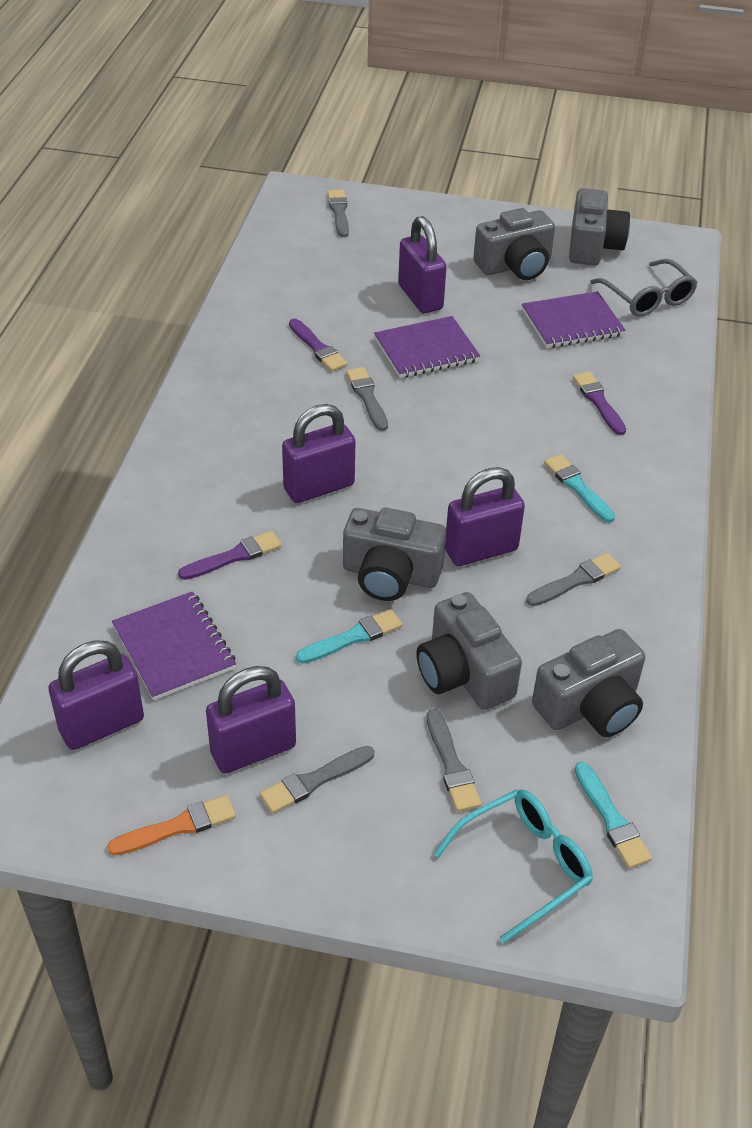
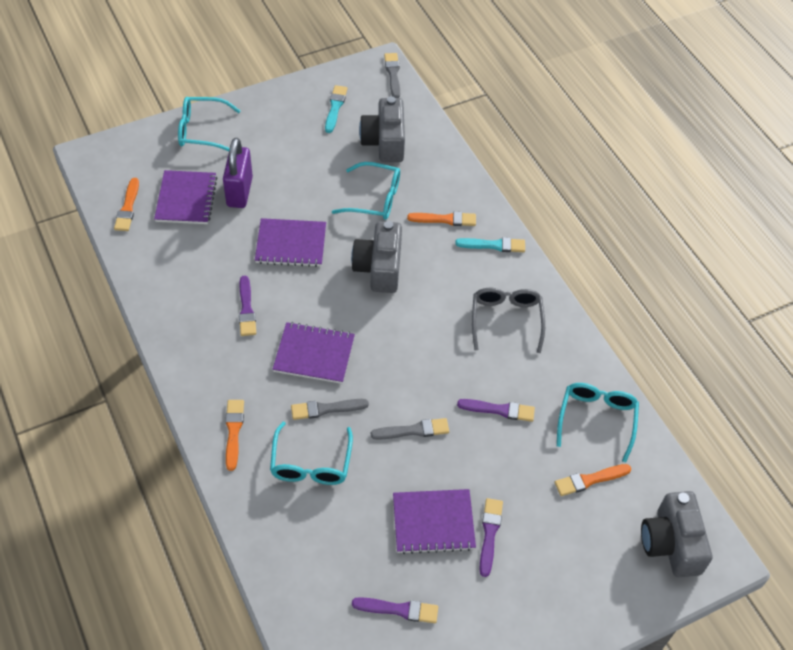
grey brush: [260,746,374,813] [327,190,349,237] [346,367,388,431] [426,709,482,812] [526,553,621,606] = 5 -> [291,399,369,420] [371,418,449,440] [384,53,400,98] = 3
grey camera: [343,508,446,601] [416,592,522,710] [473,208,555,280] [532,629,645,737] [569,188,630,265] = 5 -> [351,221,402,293] [359,96,405,162] [641,491,712,577] = 3
orange brush: [107,795,236,855] = 1 -> [114,178,139,231] [225,400,244,471] [407,212,476,226] [555,464,631,496] = 4
purple brush: [178,531,282,580] [289,319,347,371] [573,372,626,435] = 3 -> [239,276,256,336] [352,597,438,623] [457,399,535,422] [479,498,503,577] = 4
purple notebook: [112,591,236,700] [374,316,480,378] [522,291,625,348] = 3 -> [154,170,217,224] [255,218,326,267] [273,322,355,384] [393,489,476,554] = 4
purple padlock: [48,640,144,750] [206,666,296,773] [282,404,356,503] [398,216,447,313] [445,467,525,566] = 5 -> [223,138,253,208] = 1
turquoise brush: [296,609,402,664] [544,454,615,523] [574,762,652,868] = 3 -> [325,85,347,133] [455,237,525,252] = 2
turquoise glasses: [434,789,593,944] = 1 -> [178,97,241,151] [270,422,353,485] [332,162,400,220] [557,383,639,462] = 4

